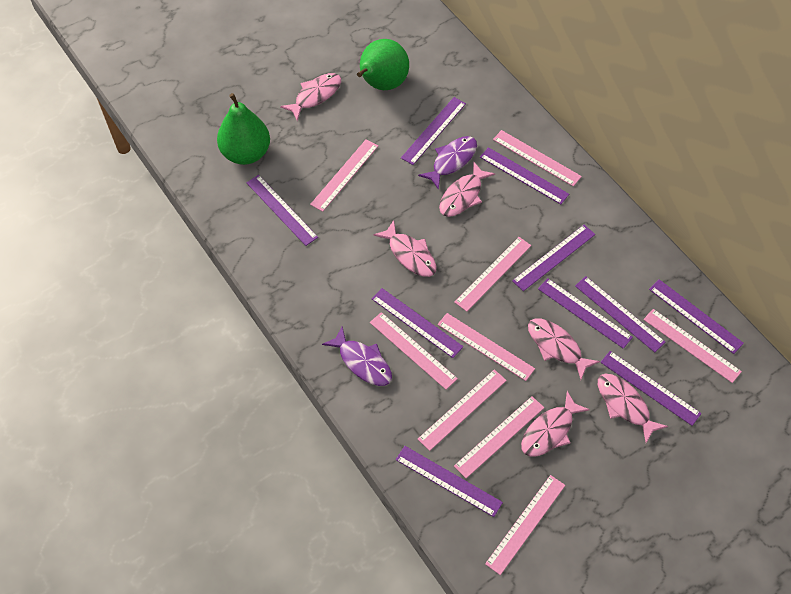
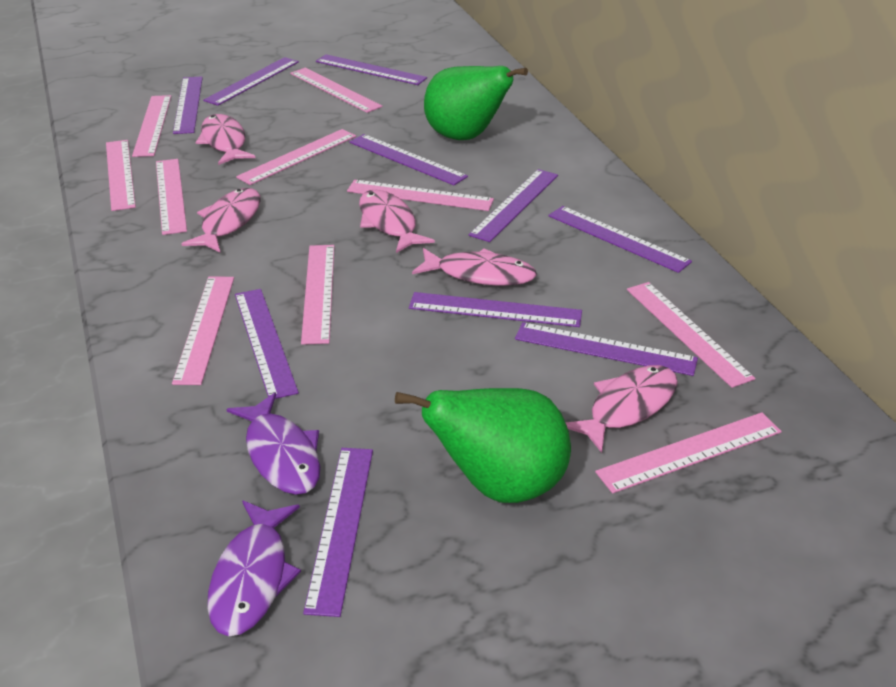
pink fish: [280,73,341,121] [373,220,437,277] [439,161,495,217] [521,391,590,457] [528,319,600,379] [598,374,668,443] = 6 -> [181,188,261,252] [196,114,256,165] [359,190,435,253] [412,248,537,286] [566,365,678,453] = 5
pink ruler: [310,139,378,212] [370,312,458,390] [418,369,507,451] [437,313,535,381] [454,237,531,312] [454,396,544,478] [485,475,565,575] [493,130,582,187] [643,309,742,383] = 9 -> [106,140,136,211] [132,95,171,157] [156,159,187,235] [172,277,234,385] [236,129,356,185] [290,68,383,113] [301,245,335,345] [347,180,494,211] [595,412,782,494] [627,282,755,388] = 10

